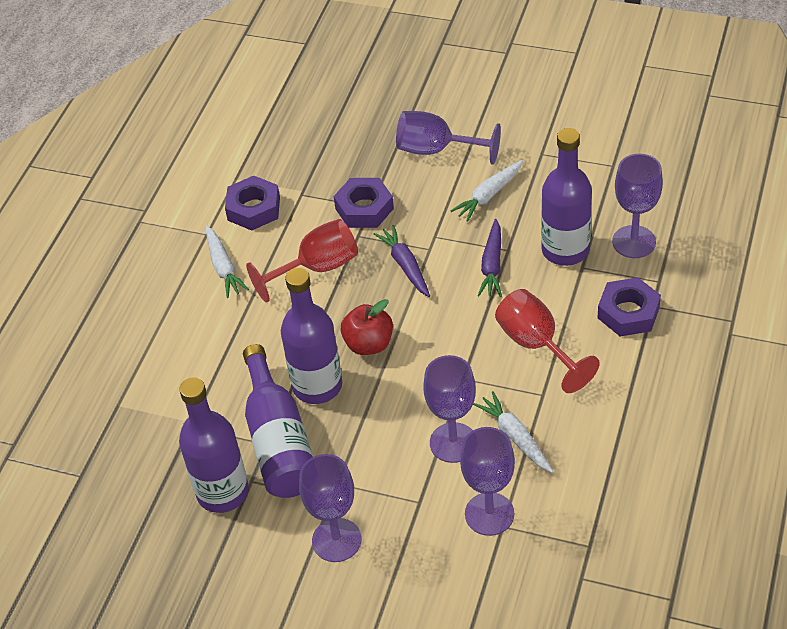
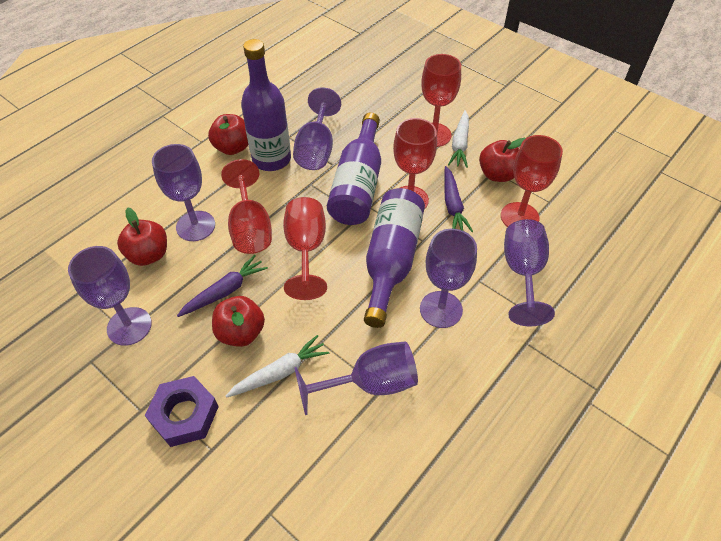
purple bottle: [179,377,249,513] [243,344,313,498] [281,268,342,404] [541,128,592,266] = 4 -> [241,39,291,171] [327,112,381,225] [364,188,425,328] = 3
purple goblet: [299,454,362,562] [396,111,501,165] [423,355,476,463] [460,427,515,536] [612,154,663,258] = 5 -> [68,246,152,346] [152,144,215,241] [293,87,341,170] [294,341,418,415] [420,229,477,328] [504,219,555,326] = 6
purple nut: [225,176,280,230] [334,178,394,228] [597,277,661,337] = 3 -> [145,376,219,447] = 1
red apple: [341,299,393,355] = 1 -> [117,208,167,266] [208,114,248,155] [212,296,265,347] [479,138,526,182] = 4
red goblet: [246,219,358,303] [495,289,600,393] = 2 -> [221,159,272,254] [283,197,327,300] [393,118,437,210] [421,54,461,147] [501,135,563,227] = 5
white carrot: [205,225,249,298] [451,160,523,222] [473,391,553,473] = 3 -> [226,335,329,398] [448,110,469,168] = 2

